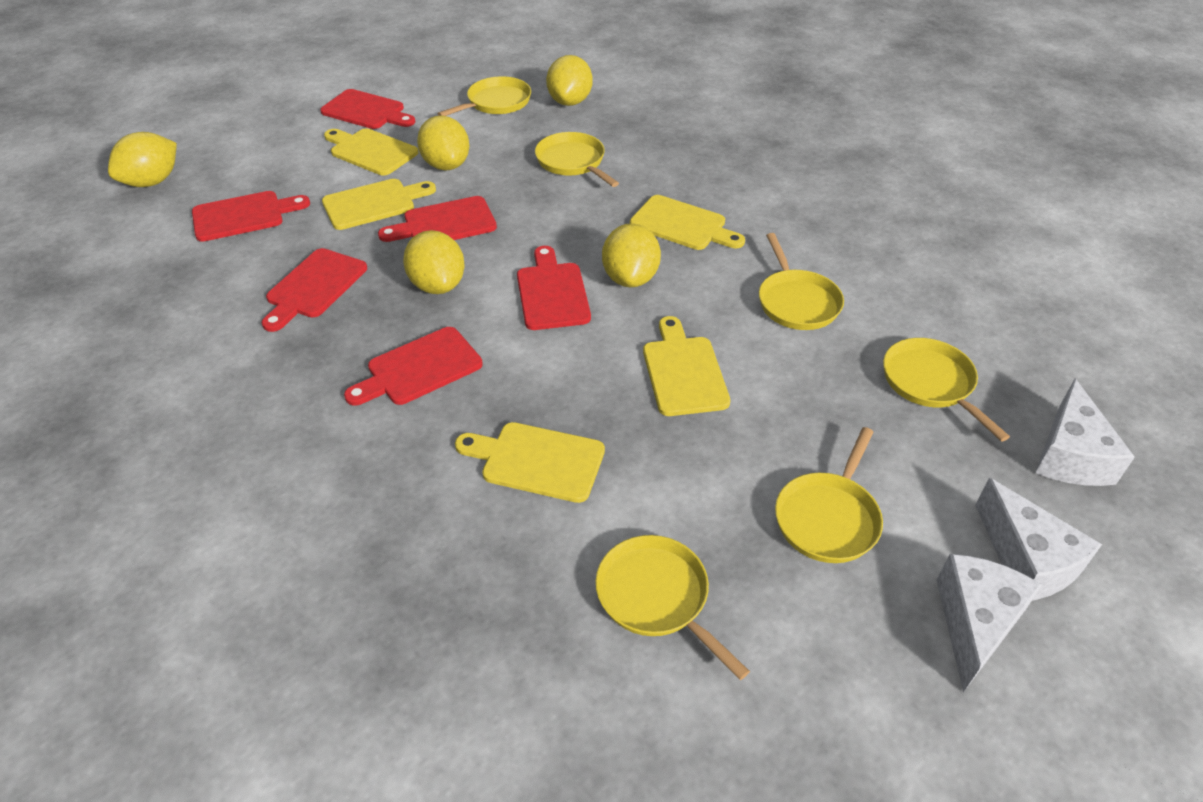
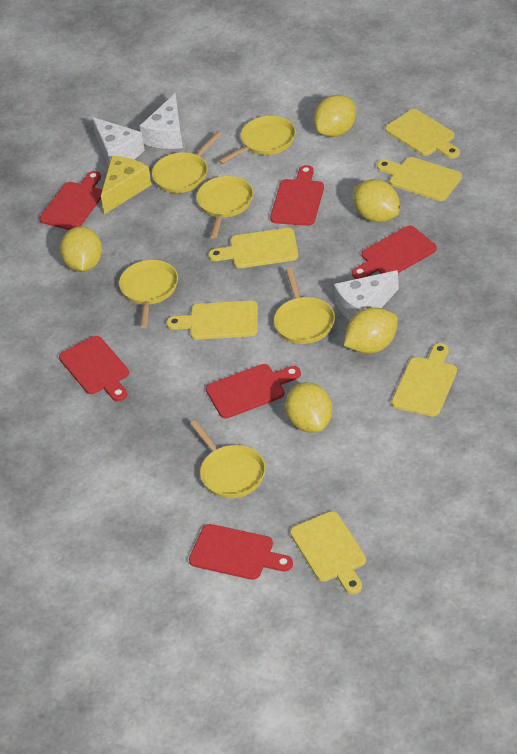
yellow cheese: none = 0 -> [101,156,152,214] = 1
yellow cutting board: [322,179,436,230] [324,128,419,175] [455,422,605,503] [630,195,745,250] [643,316,730,416] = 5 -> [166,301,258,340] [209,228,298,268] [290,511,366,594] [377,157,462,201] [385,109,460,159] [392,343,457,417] = 6

